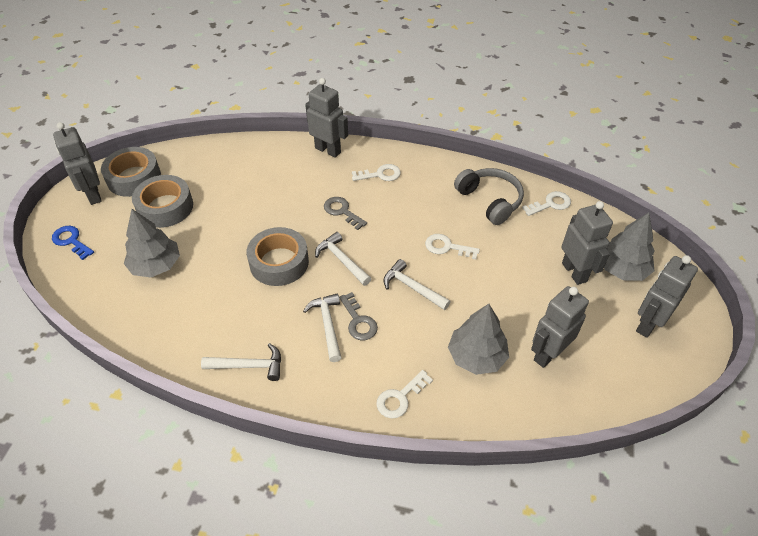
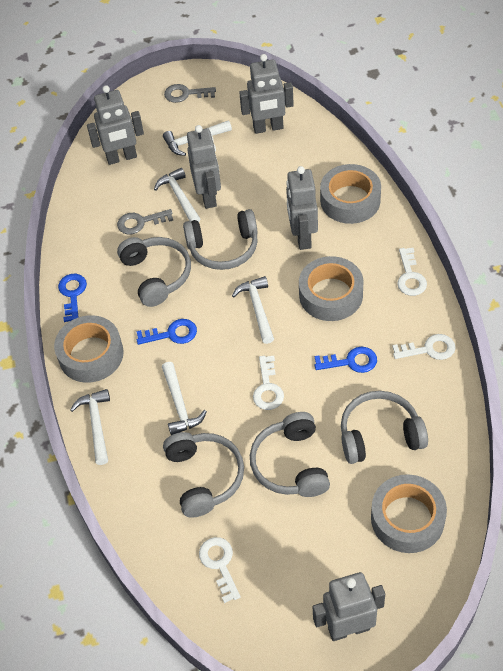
blue key: [52,226,94,260] = 1 -> [58,274,87,322] [136,319,197,345] [315,347,377,373] = 3
grey headphones: [454,168,524,225] = 1 -> [117,237,191,307] [163,432,244,518] [183,209,258,270] [250,412,330,497] [341,391,428,464] = 5
grey tape: [101,147,161,197] [132,175,193,228] [246,227,309,286] = 3 -> [54,315,124,383] [299,256,364,321] [320,164,381,224] [371,474,447,553] = 4
grey tree: [124,209,180,277] [448,304,509,375] [604,213,655,281] = 3 -> none = 0
white hammer: [201,343,281,381] [303,293,342,362] [315,232,372,286] [383,259,451,310] = 4 -> [70,389,110,465] [154,168,200,222] [162,362,207,435] [163,120,232,156] [232,276,274,344] = 5

